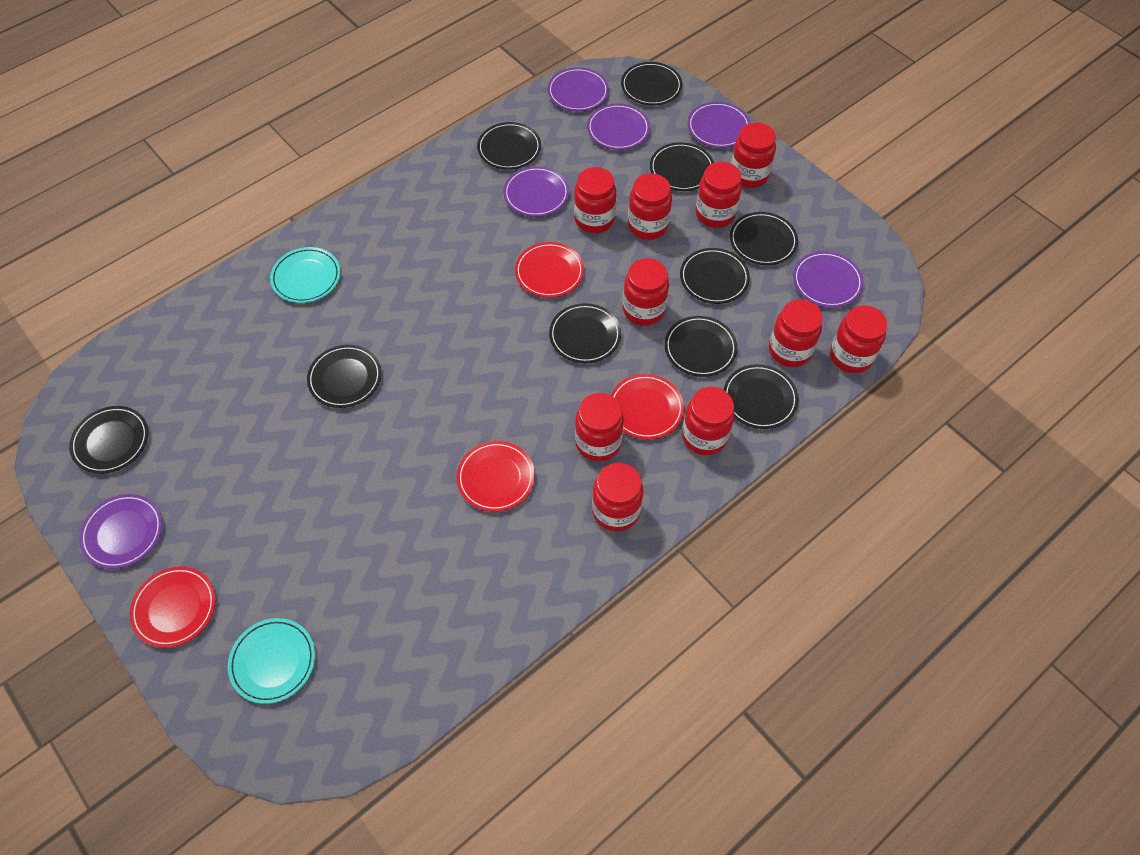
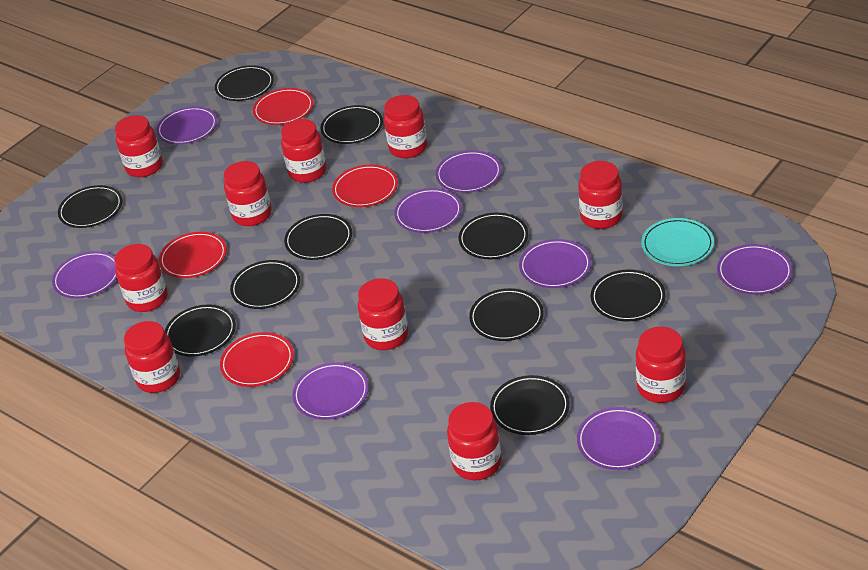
purple plate: [79,494,162,569] [503,166,569,217] [547,67,609,111] [587,104,650,150] [688,102,750,148] [793,251,864,308] = 6 -> [52,251,117,299] [156,107,217,144] [293,362,369,420] [394,188,462,233] [436,150,502,193] [519,239,591,288] [577,407,660,470] [717,244,793,295] = 8
turquoise plate: [228,618,315,704] [270,247,340,303] = 2 -> [641,218,714,266] = 1

